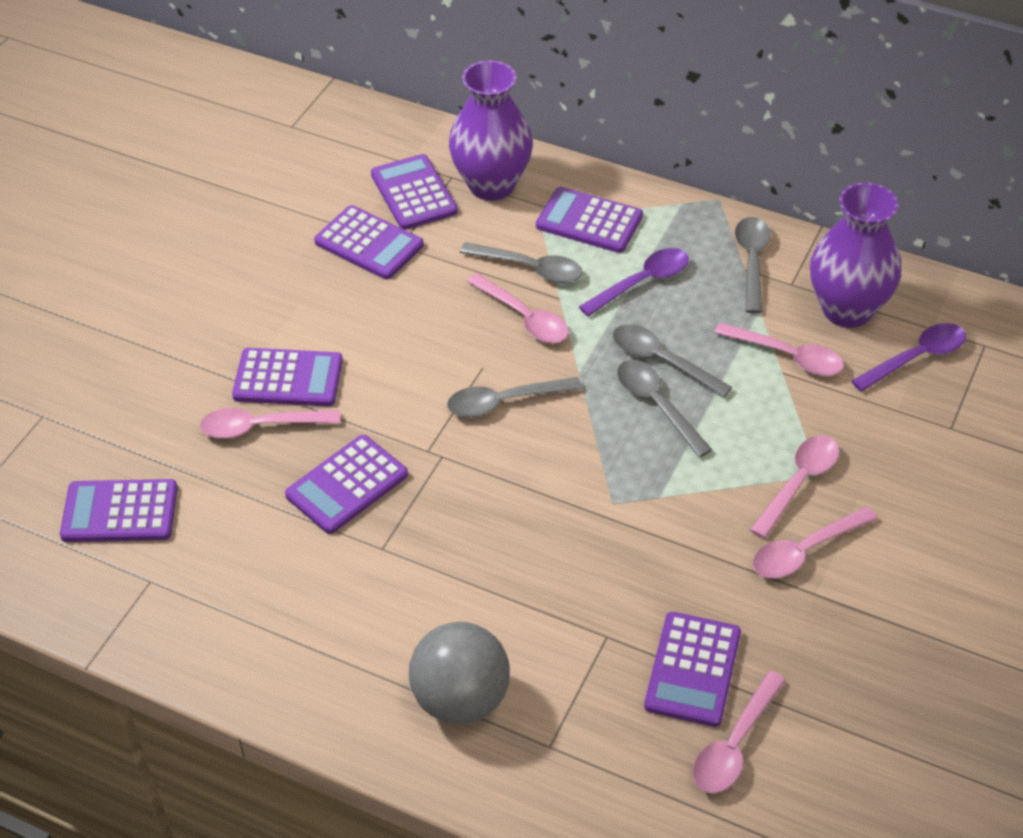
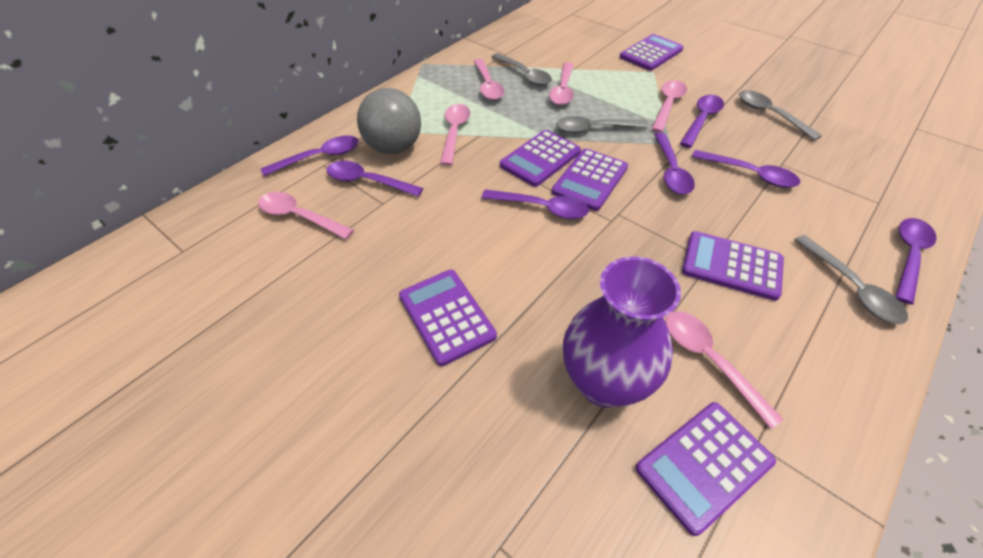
grey spoon: [447,377,582,417] [460,242,583,283] [613,324,732,398] [617,360,712,458] [735,217,771,314] = 5 -> [492,53,552,86] [556,116,649,133] [739,90,822,141] [794,235,908,324] = 4
purple calculator: [60,479,178,542] [232,348,343,407] [285,435,408,534] [314,205,424,279] [371,154,458,230] [536,187,643,253] [644,612,741,727] = 7 -> [399,270,497,366] [500,130,581,187] [552,149,628,211] [620,34,683,71] [636,402,776,536] [682,231,784,301] = 6
purple spoon: [579,248,689,316] [851,323,966,392] = 2 -> [261,136,358,176] [326,161,423,197] [481,189,589,219] [654,133,695,194] [680,95,724,148] [692,150,800,188] [895,218,936,305] = 7
purple vase: [449,60,533,201] [810,183,901,328] = 2 -> [563,256,681,408] = 1

